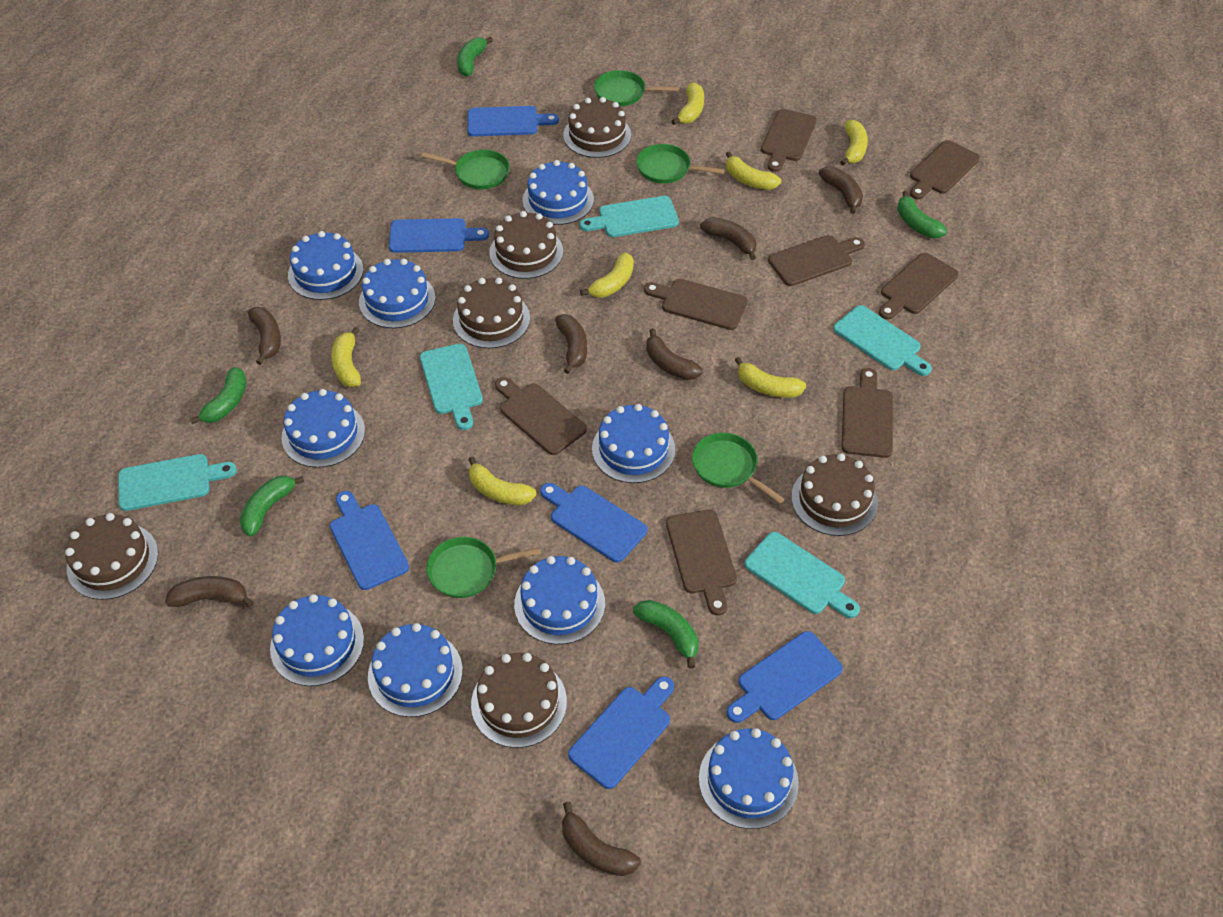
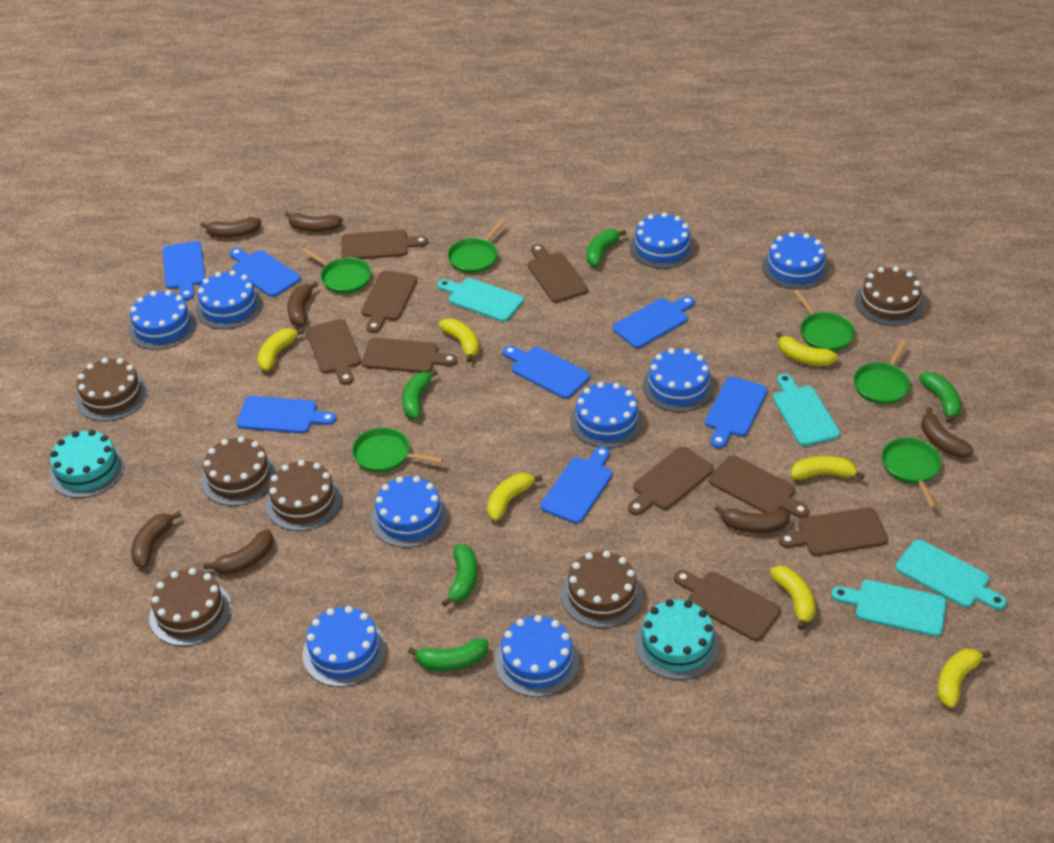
blue cutting board: [330,491,409,590] [389,218,489,253] [467,106,559,137] [540,483,647,563] [568,676,674,789] [726,631,843,723] = 6 -> [163,241,205,300] [229,248,301,297] [237,396,336,433] [503,345,590,399] [540,446,612,524] [613,296,695,348] [705,377,768,448] = 7
brown cutting board: [495,377,587,455] [644,279,748,330] [666,510,737,615] [761,109,817,172] [768,235,865,286] [842,368,893,458] [879,253,959,320] [910,140,980,199] = 8 -> [306,319,361,385] [342,230,428,259] [361,271,417,333] [362,338,457,373] [528,244,588,303] [628,446,714,515] [674,570,781,641] [709,455,809,518] [778,507,888,556] = 9
green pan: [422,150,510,189] [426,537,541,598] [594,70,679,106] [636,144,725,184] [692,433,784,504] = 5 -> [302,248,371,294] [352,428,443,473] [447,219,505,273] [794,290,855,351] [854,339,910,404] [882,437,942,509] = 6
turquoise cake: none = 0 -> [50,430,125,498] [635,599,719,680] = 2
turquoise cutting board: [118,454,237,511] [420,343,483,430] [580,196,679,237] [744,532,860,618] [833,305,932,376] = 5 -> [437,278,524,322] [773,374,840,446] [831,580,947,637] [895,539,1007,610] = 4

